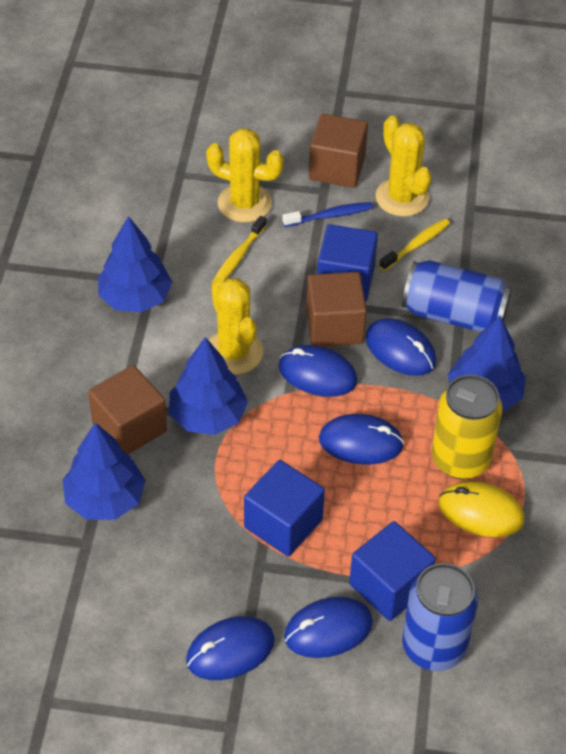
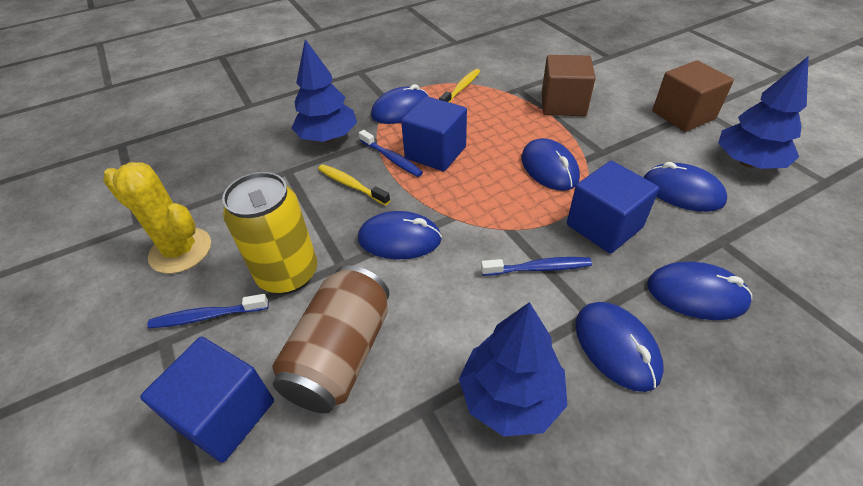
blue can: [402,260,512,332] [402,563,478,671] = 2 -> none = 0
blue mouse: [186,616,275,680] [278,345,358,397] [284,597,373,658] [319,414,404,465] [365,318,436,376] = 5 -> [358,211,442,259] [371,84,429,124] [521,138,580,191] [575,302,664,392] [644,162,727,212] [647,262,752,320] = 6
blue toothbrush: [282,202,373,227] = 1 -> [147,294,269,328] [359,130,423,177] [481,257,592,276] = 3
blue tree: [63,422,145,520] [98,216,172,312] [169,337,248,435] [448,316,526,412] = 4 -> [291,39,357,142] [459,302,568,437] [718,56,809,169] = 3
brown can: none = 0 -> [272,265,389,413] = 1
brown cube: [88,365,167,454] [306,272,367,347] [309,114,368,188] = 3 -> [542,55,595,116] [652,60,734,132] = 2
yellow cactus: [206,128,284,222] [209,277,263,375] [375,116,432,217] = 3 -> [103,162,211,274] = 1
yellow mouse: [439,481,524,537] = 1 -> none = 0

